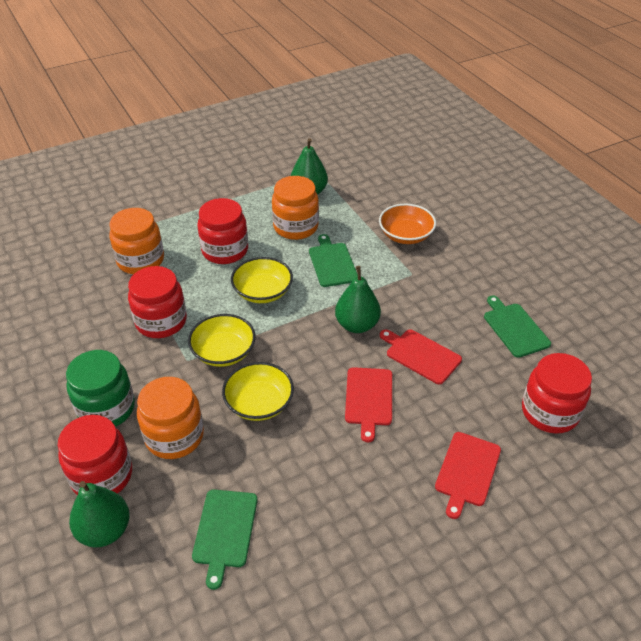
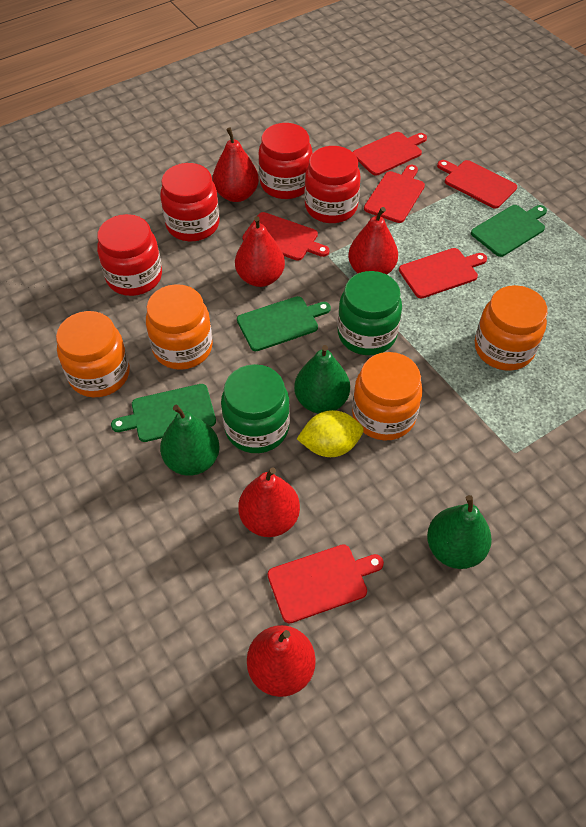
green jar: [66,350,135,427] = 1 -> [221,364,290,453] [338,271,402,355] = 2
orange bowl: [379,204,436,244] = 1 -> none = 0
orange jar: [109,208,164,274] [137,377,204,459] [272,176,319,240] = 3 -> [56,311,130,397] [146,284,213,370] [352,352,423,440] [475,285,548,371] = 4
red cutting board: [345,367,392,442] [380,329,462,384] [435,432,501,519] = 3 -> [242,212,329,261] [268,544,384,623] [353,132,427,176] [364,165,425,223] [399,248,487,299] [437,160,517,209] = 6
red pear: none = 0 -> [213,127,259,202] [235,216,285,287] [238,467,300,537] [247,625,316,697] [348,207,398,274] = 5
yellow bowl: [188,314,256,367] [222,362,294,421] [231,257,293,303] = 3 -> none = 0
yellow lemon: none = 0 -> [297,410,364,457] = 1

